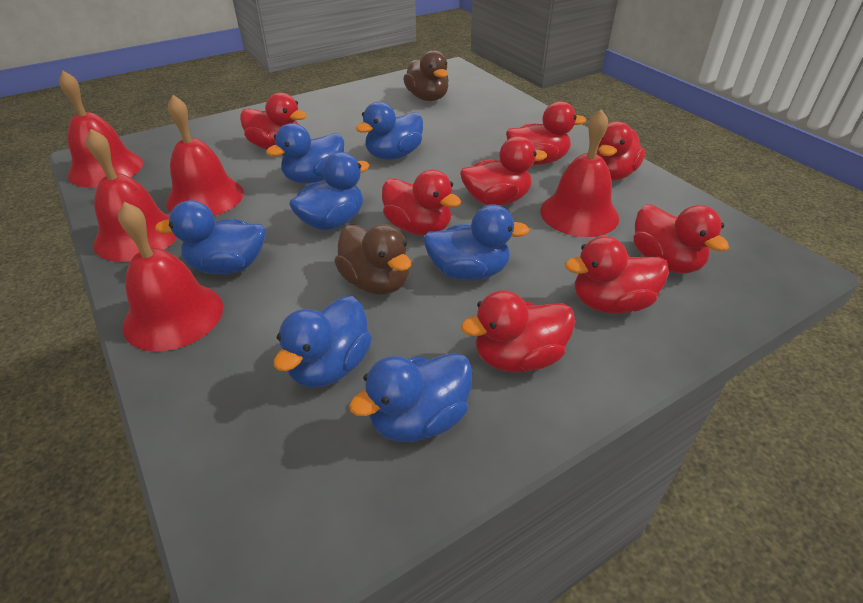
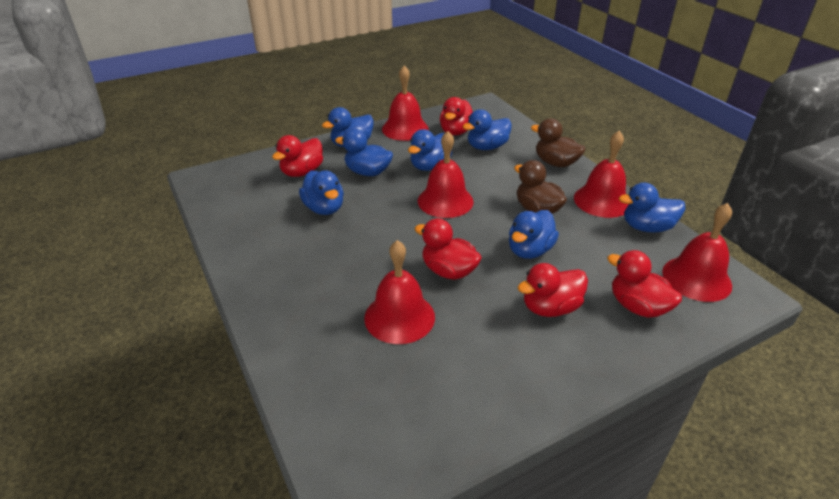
red duck: [240,93,307,150] [382,170,461,235] [460,136,547,205] [461,290,575,372] [506,101,586,165] [565,236,669,314] [597,121,645,181] [634,204,729,274] = 8 -> [272,135,323,177] [415,218,482,280] [440,97,473,135] [517,263,588,317] [607,250,682,318] = 5

